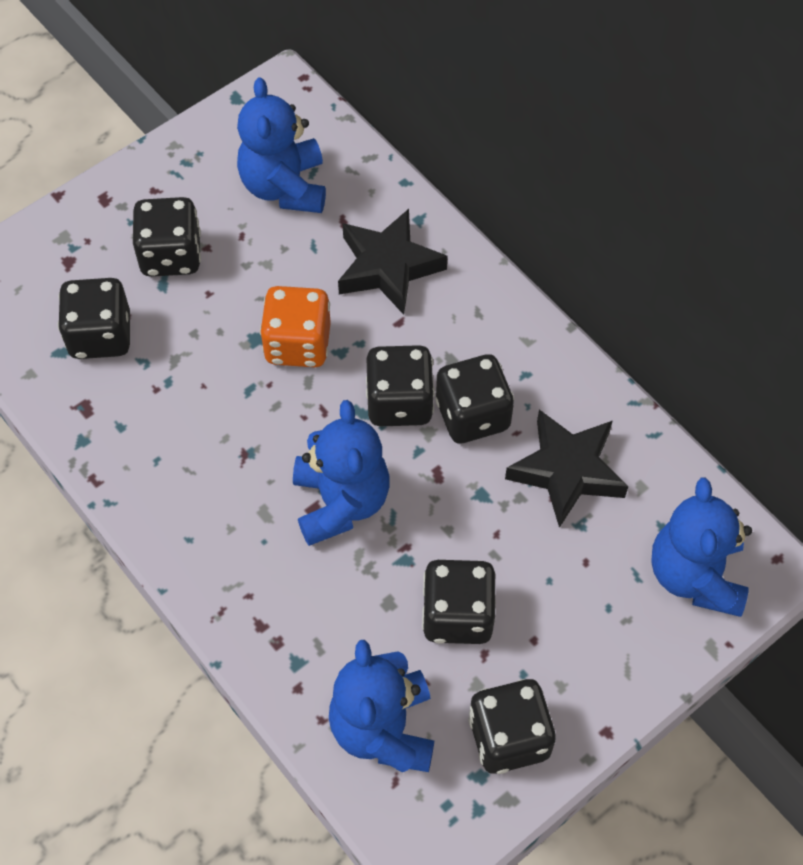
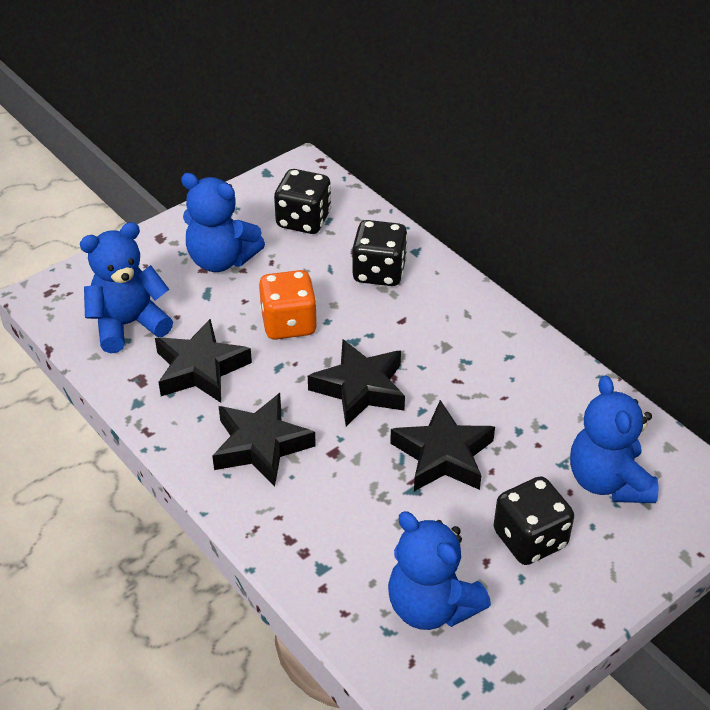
black dice: [58,278,130,359] [133,197,201,277] [366,345,435,426] [422,559,496,644] [435,354,514,444] [468,679,556,774] = 6 -> [274,169,331,234] [352,220,408,286] [494,476,574,565] = 3
black star: [338,209,448,315] [505,409,628,528] = 2 -> [155,319,252,403] [212,393,316,487] [308,339,405,426] [390,400,495,491] = 4

